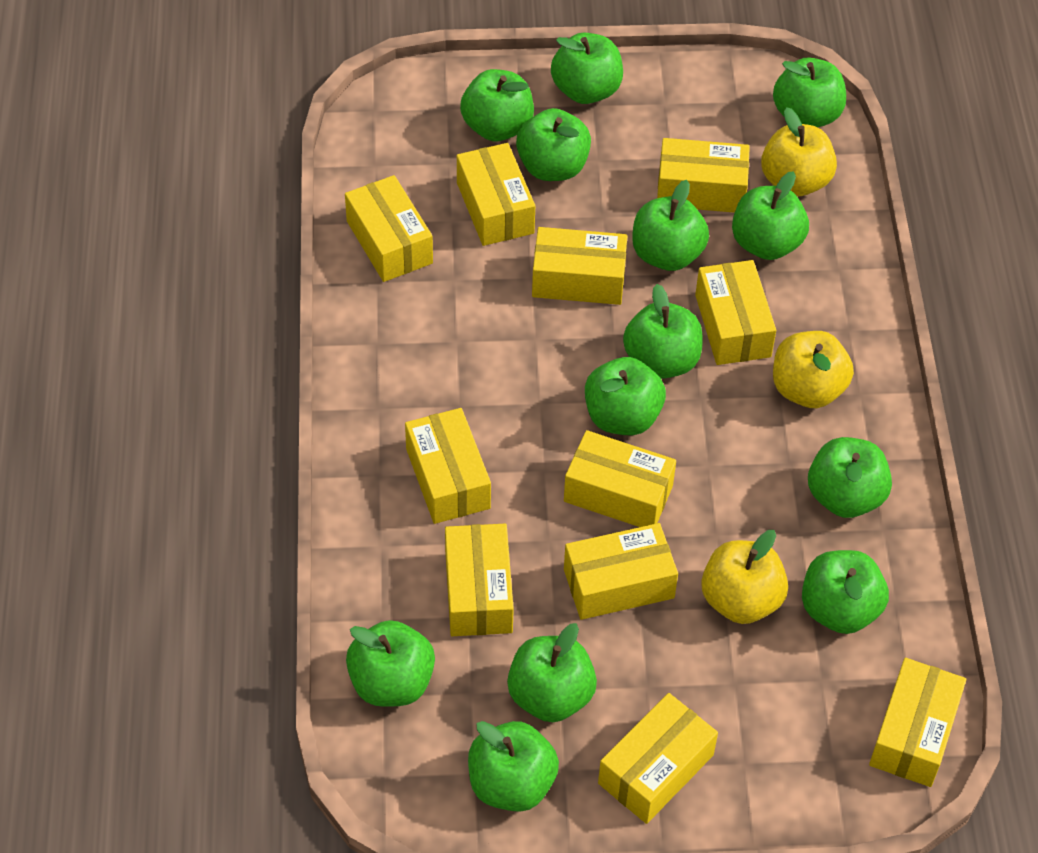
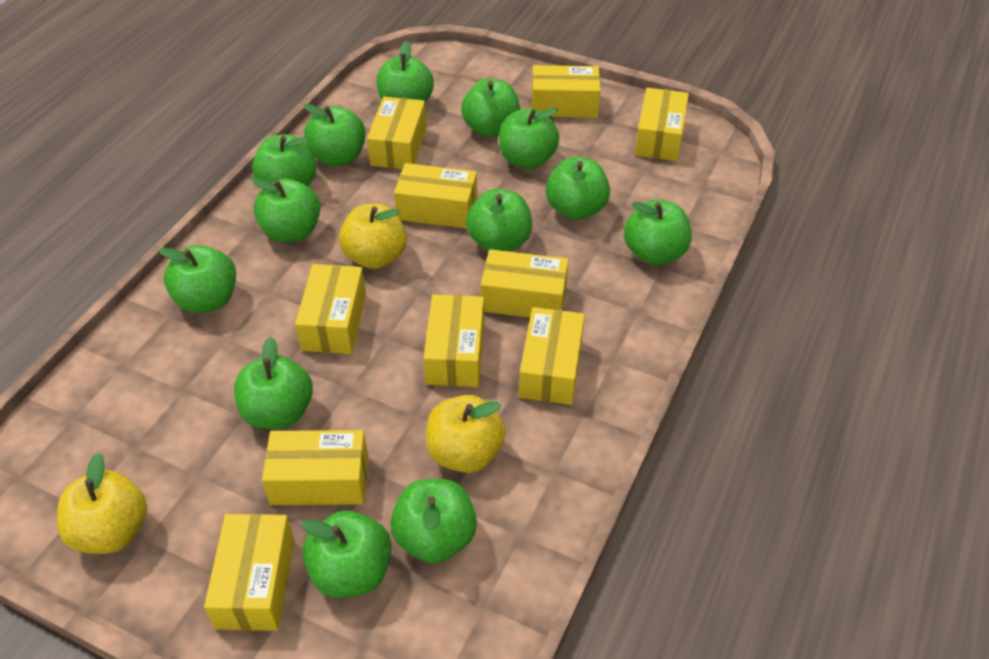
yellow box: [345,175,433,282] [405,408,491,524] [445,524,514,636] [457,143,535,246] [532,227,627,305] [564,430,676,527] [564,523,678,620] [598,693,718,824] [657,138,750,213] [695,260,776,365] [869,658,966,787] = 11 -> [204,514,294,631] [262,430,368,505] [295,264,366,354] [367,97,427,169] [394,163,477,229] [423,294,484,387] [481,249,569,318] [519,307,585,405] [532,65,601,118] [635,88,689,161] = 10

